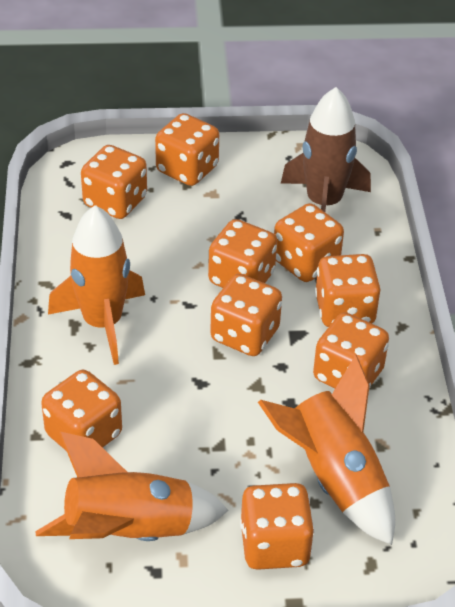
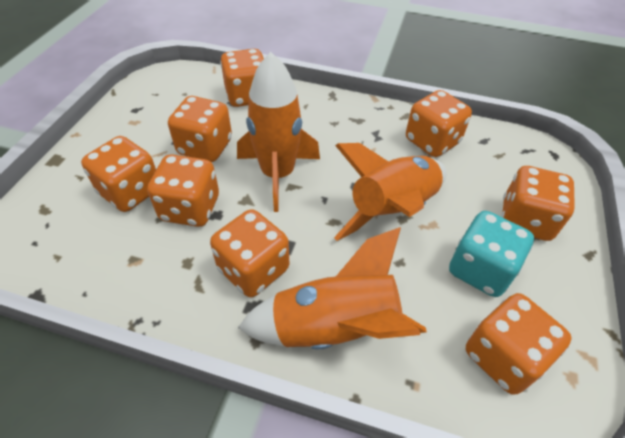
brown rocket: [281,87,371,212] = 1 -> none = 0
orange dice: [41,370,122,450] [81,145,147,219] [155,113,219,186] [208,219,277,288] [210,274,282,356] [240,483,315,570] [274,203,344,282] [313,312,389,389] [315,254,380,327] = 9 -> [81,136,156,212] [147,154,219,227] [168,96,232,162] [210,209,289,297] [220,49,264,107] [406,90,472,157] [466,293,572,395] [501,166,575,241] = 8
turquoise dice: none = 0 -> [449,211,534,297] = 1

